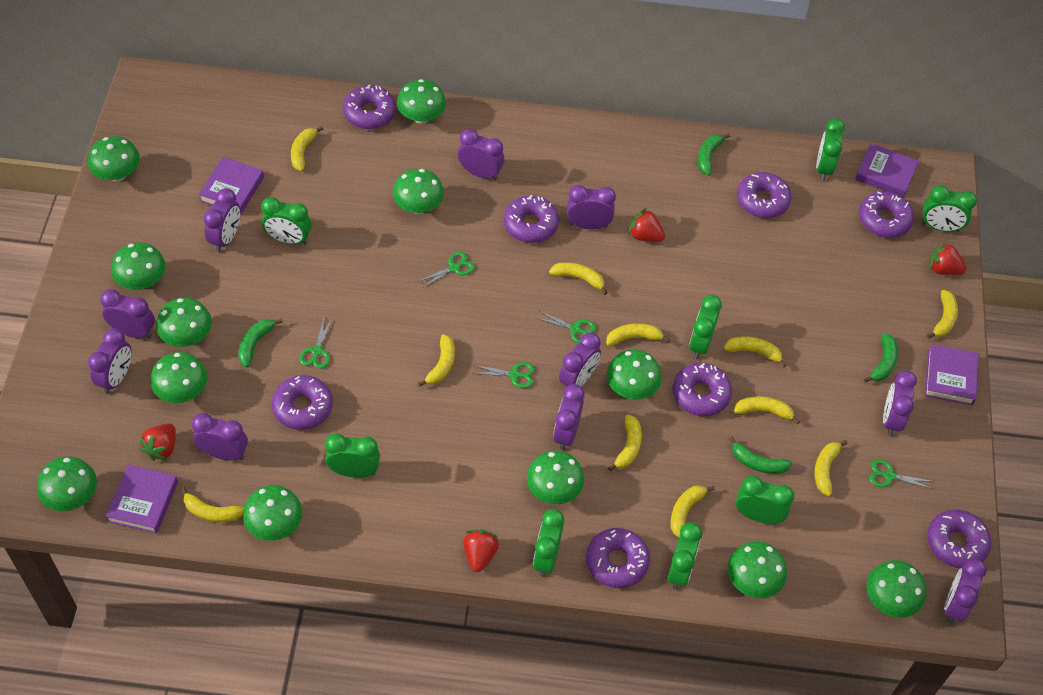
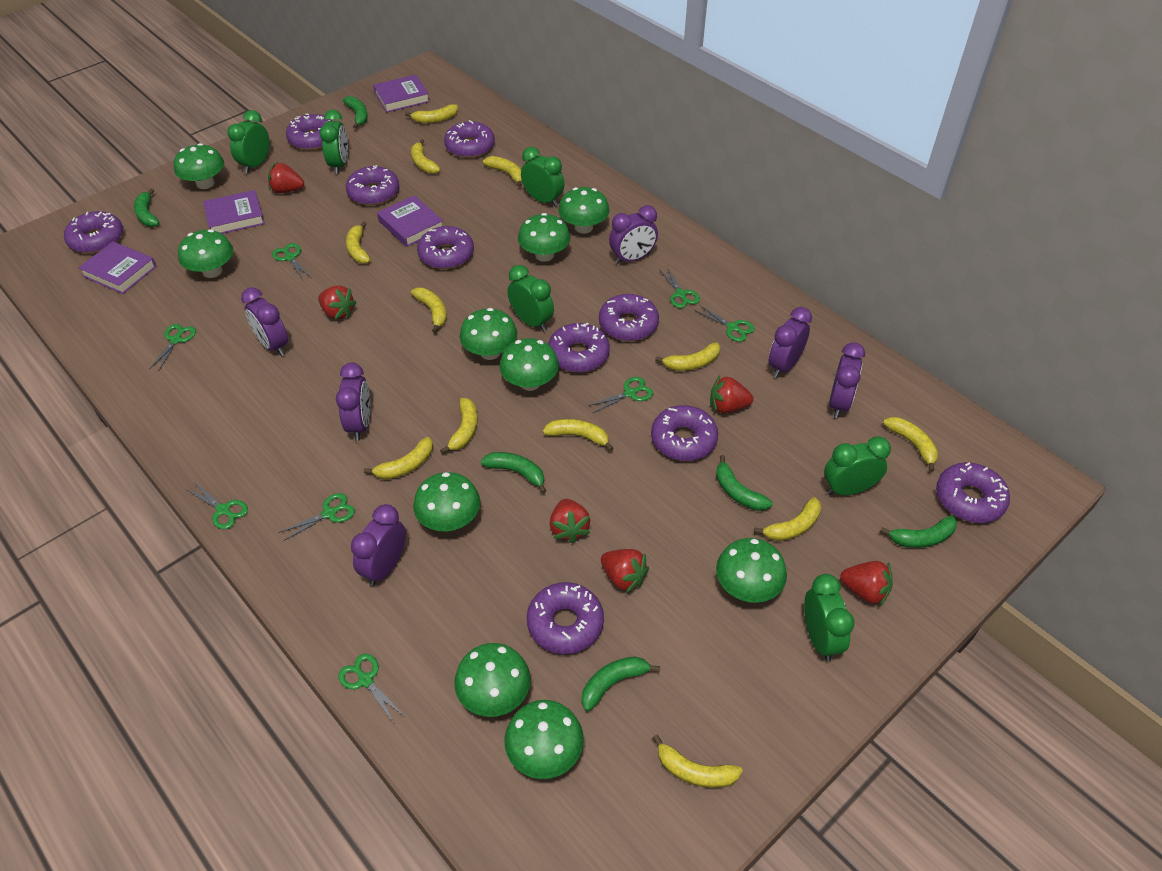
green banana: [238,318,283,367] [698,133,730,175] [729,436,792,474] [864,333,898,383] = 4 -> [134,188,159,227] [343,96,368,129] [481,452,546,494] [582,656,660,711] [716,455,773,511] [880,515,957,548] = 6
green clock: [261,197,311,245] [325,433,380,478] [533,509,564,577] [668,522,702,589] [689,295,722,359] [736,476,794,524] [816,118,845,181] [922,185,977,232] = 8 -> [227,110,270,174] [319,109,348,174] [508,265,554,332] [521,147,564,207] [804,574,854,662] [824,436,891,495] = 6
green mushroom: [37,456,97,511] [88,136,140,181] [111,243,165,290] [150,352,207,403] [156,298,212,347] [243,485,303,541] [393,169,444,214] [397,79,446,124] [527,451,584,504] [607,349,662,400] [728,542,787,598] [866,560,926,618] = 12 -> [174,143,224,189] [178,229,233,278] [413,472,480,531] [454,643,531,717] [460,308,517,360] [500,338,559,391] [504,700,584,779] [518,213,570,262] [558,187,610,234] [716,538,787,603] = 10
green scissors: [299,317,333,369] [417,252,475,288] [472,362,535,388] [537,311,596,343] [869,459,934,489] = 5 -> [149,324,196,372] [186,482,248,529] [272,243,310,280] [279,493,355,541] [338,654,404,723] [588,377,653,413] [659,267,700,308] [694,305,755,342] = 8
purple clock: [88,328,132,394] [100,289,155,339] [192,413,248,461] [203,188,240,252] [458,129,504,180] [553,384,584,450] [559,332,601,387] [567,185,616,229] [883,370,917,436] [944,558,987,624] = 10 -> [241,287,288,356] [336,363,370,441] [351,504,406,586] [609,205,658,264] [769,307,812,378] [829,342,865,418] = 6
purple donut: [272,375,333,430] [343,85,396,129] [504,195,559,243] [586,528,650,588] [672,363,732,416] [737,172,792,218] [859,191,914,238] [927,510,991,568] = 8 -> [64,211,123,253] [286,113,332,150] [346,165,399,205] [417,226,474,269] [444,120,495,158] [527,582,604,654] [548,323,610,372] [599,294,659,341] [651,405,718,461] [936,462,1010,523] = 10
red strawberry: [139,423,176,461] [463,530,499,572] [629,208,665,242] [929,242,967,275] = 4 -> [268,162,304,193] [318,285,357,320] [550,499,590,544] [601,549,649,593] [710,376,753,413] [840,561,893,606] = 6
yellow banana: [181,487,244,523] [291,126,323,171] [418,334,455,386] [549,262,608,295] [606,323,670,346] [608,415,642,471] [670,485,715,537] [724,336,787,367] [734,396,800,424] [814,440,848,496] [927,290,958,339] = 11 -> [346,222,370,264] [364,437,433,480] [405,104,458,123] [411,139,440,174] [411,288,447,333] [440,398,477,454] [483,156,522,187] [543,419,614,451] [653,734,743,788] [655,342,721,371] [754,497,821,541] [883,417,938,472] = 12

